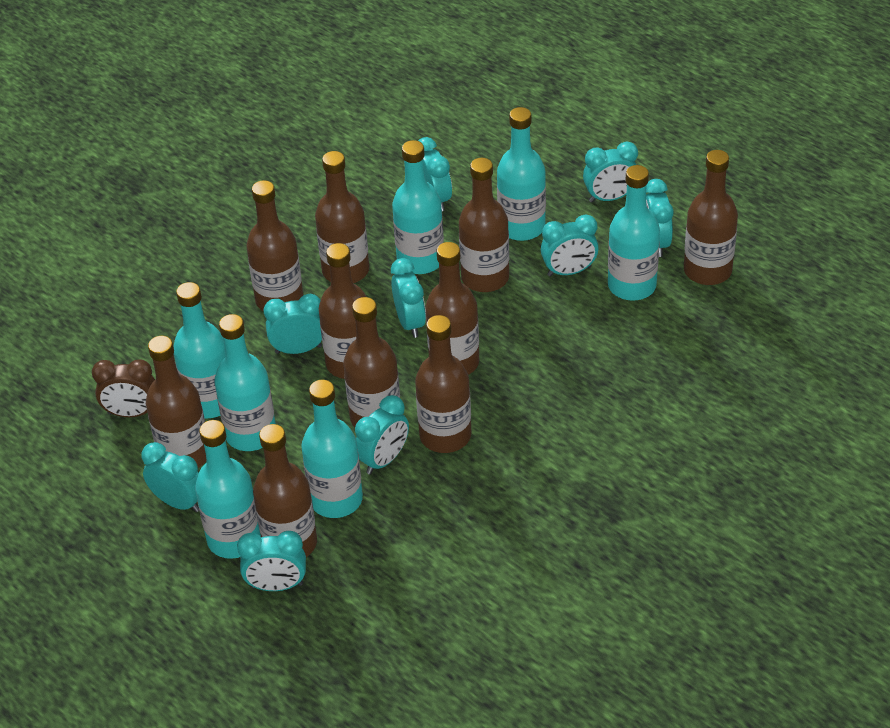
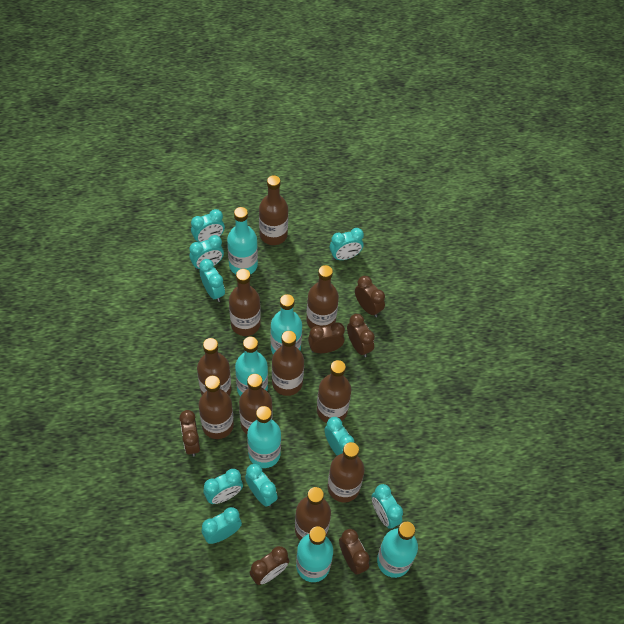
brown clock: [92,359,155,417] = 1 -> [179,410,200,457] [250,546,289,585] [308,323,345,353] [339,529,370,574] [347,314,375,357] [355,276,385,317] = 6
turquoise bottle: [173,282,226,418] [195,420,261,559] [214,314,276,451] [301,380,363,518] [392,140,444,274] [497,107,546,241] [608,165,660,301] = 7 -> [227,207,258,275] [235,337,268,397] [247,406,281,468] [270,294,302,355] [296,526,333,582] [377,522,418,578] = 6

